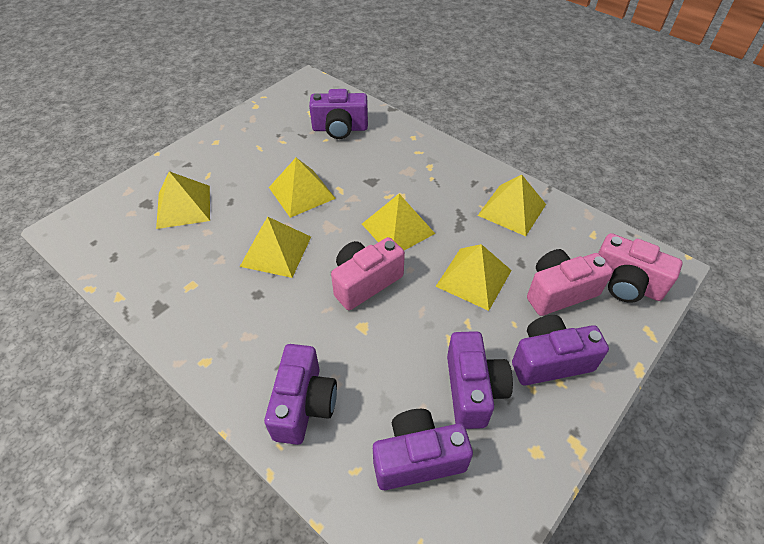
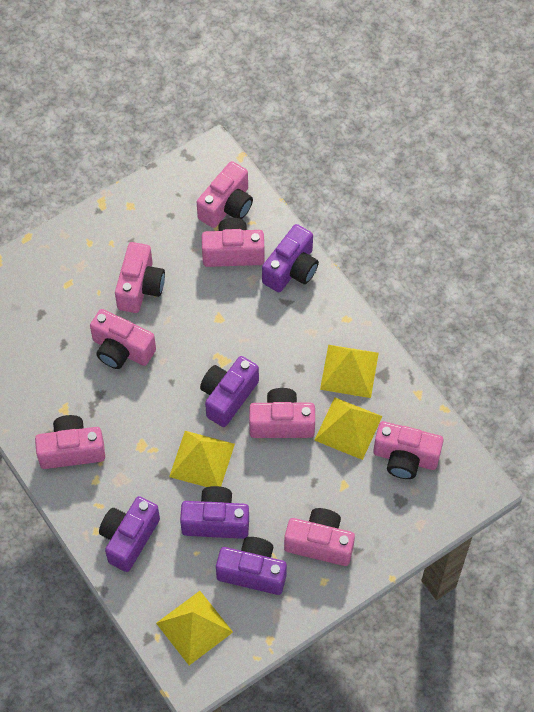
pink camera: [331,237,405,310] [527,249,613,316] [598,233,683,303] = 3 -> [35,415,105,469] [90,309,156,369] [115,242,165,313] [197,161,253,228] [202,218,264,267] [249,388,315,438] [284,508,355,566] [373,421,444,479] = 8
yellow pyramid: [156,171,210,229] [240,217,311,278] [269,158,336,218] [362,194,435,250] [435,244,512,311] [477,174,546,236] = 6 -> [156,591,233,665] [169,431,235,487] [314,397,382,460] [320,345,379,398] = 4

